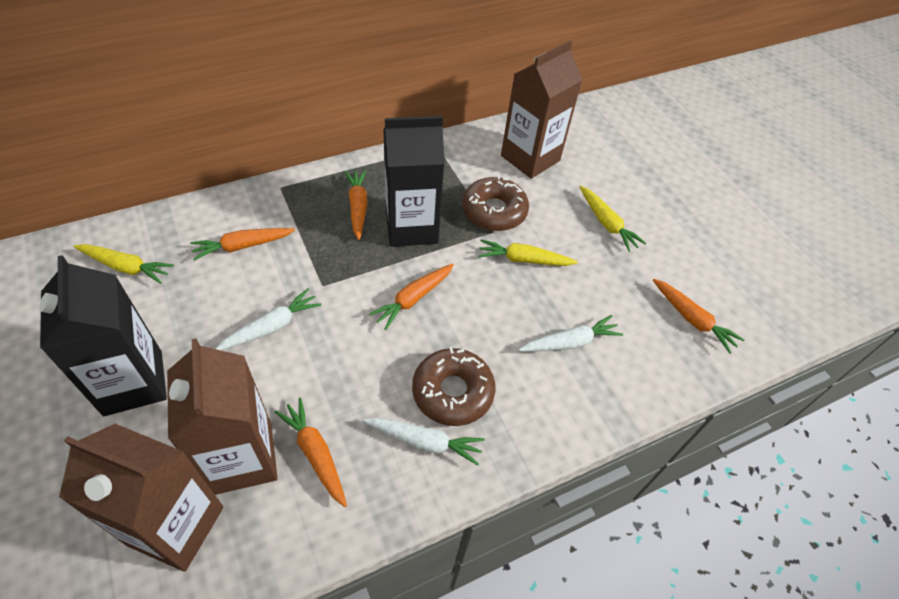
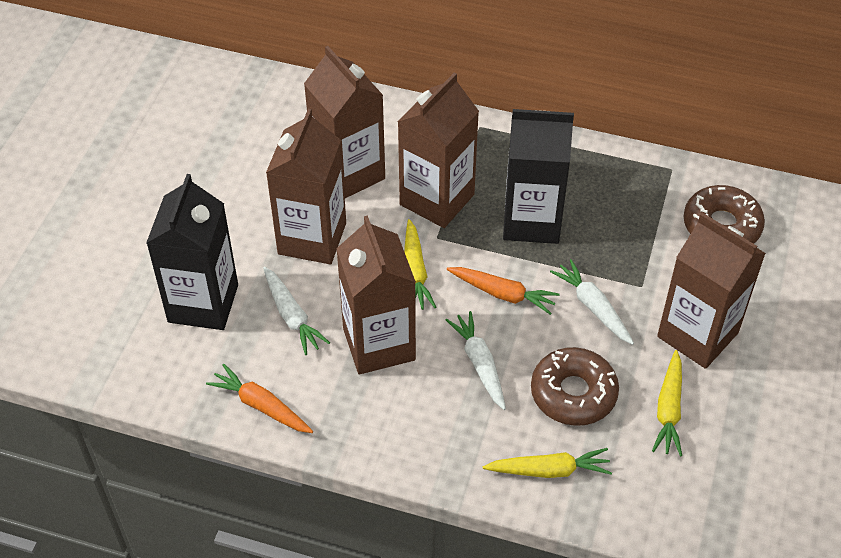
brown carton: [59,424,223,572] [167,338,278,495] [501,41,582,179] = 3 -> [266,109,346,264] [304,46,385,198] [336,215,416,374] [398,72,479,228] [657,213,766,369] = 5
orange carrot: [190,228,295,261] [275,398,347,507] [344,170,368,240] [369,264,454,330] [653,279,744,354] = 5 -> [206,364,313,433] [446,267,560,315] = 2

